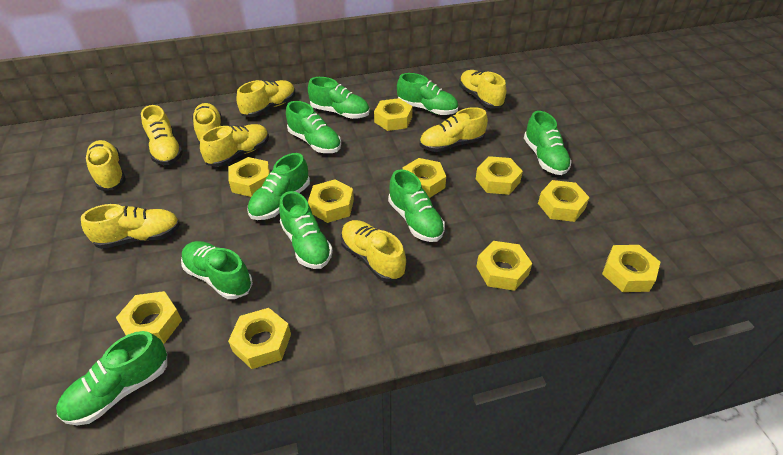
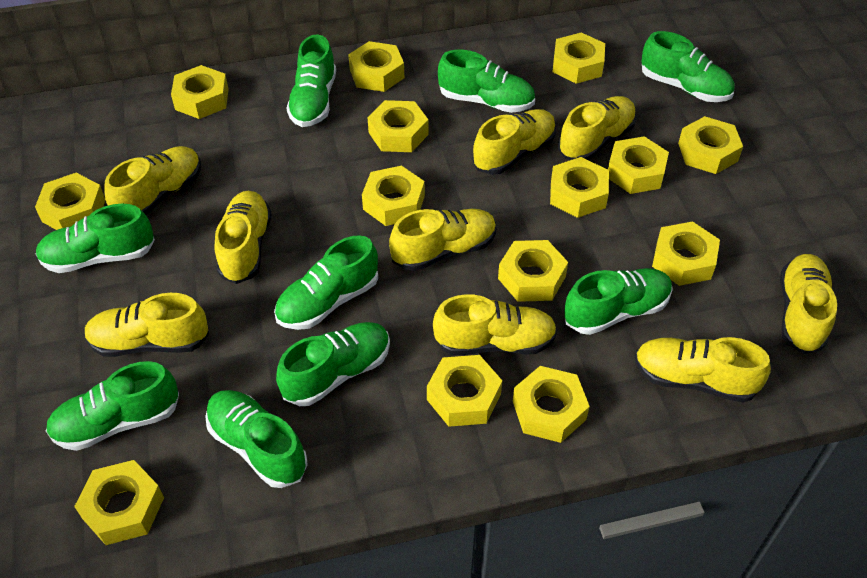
yellow nut: [116,291,182,344] [228,157,270,197] [228,308,291,369] [308,179,354,223] [374,98,413,131] [403,158,446,198] [476,156,523,195] [476,241,532,291] [538,180,590,222] [602,245,660,292] = 10 -> [35,173,105,230] [74,460,164,545] [171,65,229,119] [348,41,404,92] [362,166,425,226] [367,100,428,152] [427,355,502,427] [498,240,568,302] [513,366,590,443] [550,157,609,218] [553,33,605,84] [608,136,669,194] [652,221,720,286] [678,116,743,174] = 14

